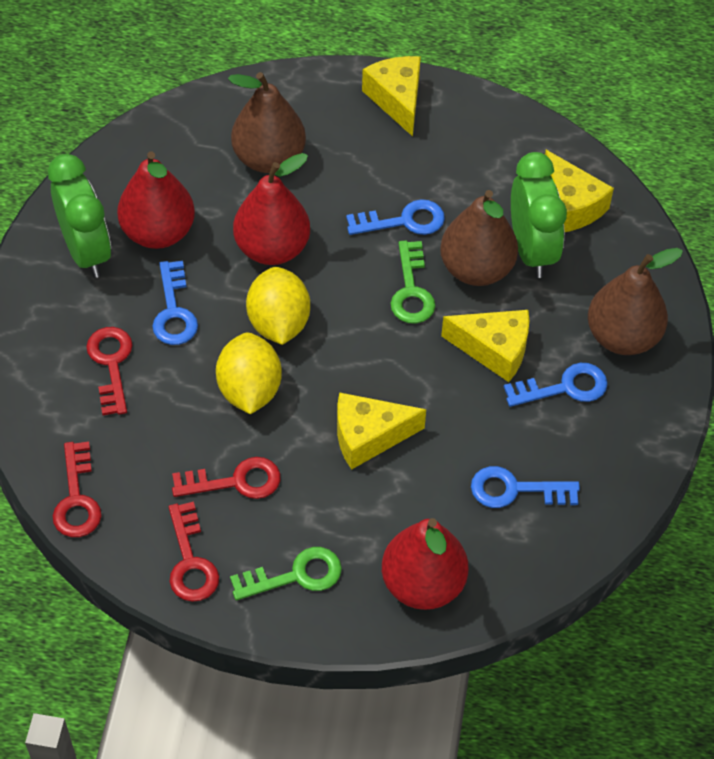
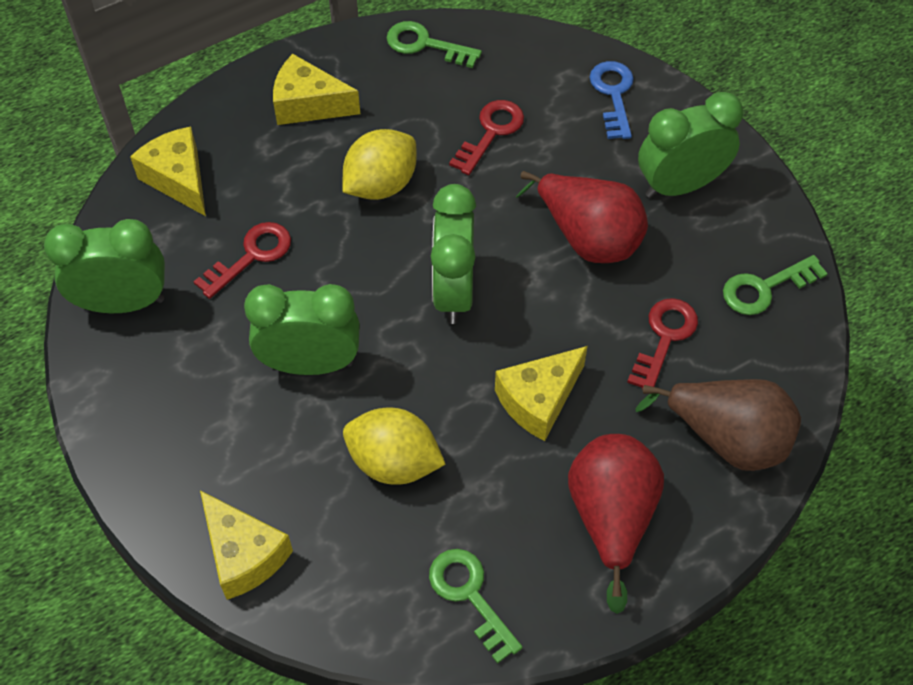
blue key: [152,261,198,345] [346,199,445,235] [471,466,580,508] [504,363,608,407] = 4 -> [590,61,634,139] = 1
brown pear: [228,72,306,173] [440,190,518,286] [588,248,683,355] = 3 -> [635,379,801,471] = 1
green clock: [48,154,111,278] [511,152,567,278] = 2 -> [44,219,165,313] [244,284,360,375] [431,184,476,324] [638,92,743,198] = 4
green key: [230,547,342,601] [390,241,435,324] = 2 -> [387,21,482,68] [429,549,523,664] [723,255,828,315] = 3
red key: [53,441,101,537] [86,327,132,415] [169,501,219,602] [172,457,280,499] = 4 -> [194,222,291,299] [449,100,524,175] [627,298,698,390] = 3
red pear: [117,152,195,249] [233,153,310,265] [382,518,468,610] = 3 -> [516,171,648,263] [568,434,664,614] = 2

